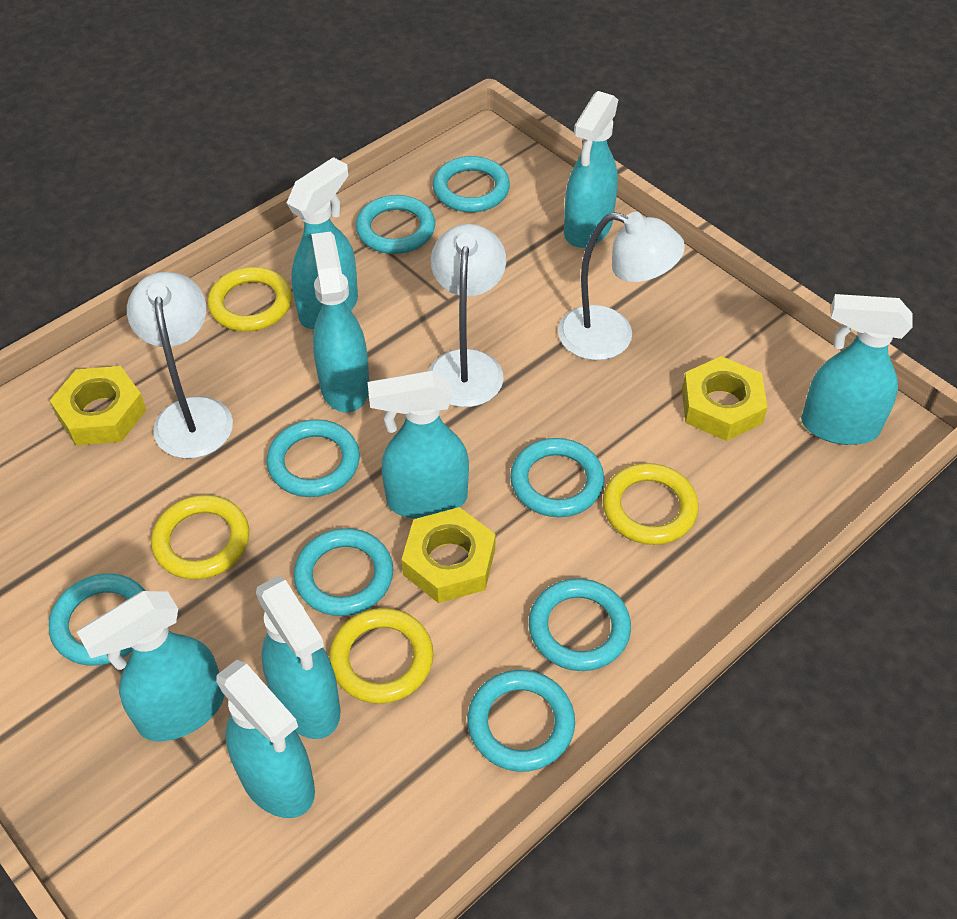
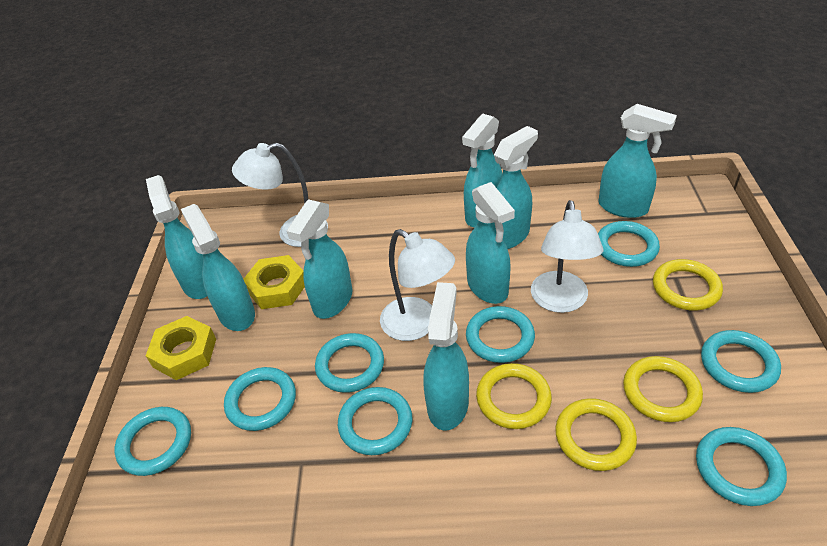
yellow nut: [50,366,146,446] [402,507,496,603] [682,356,768,441] = 3 -> [146,316,216,380] [243,255,305,309] = 2

